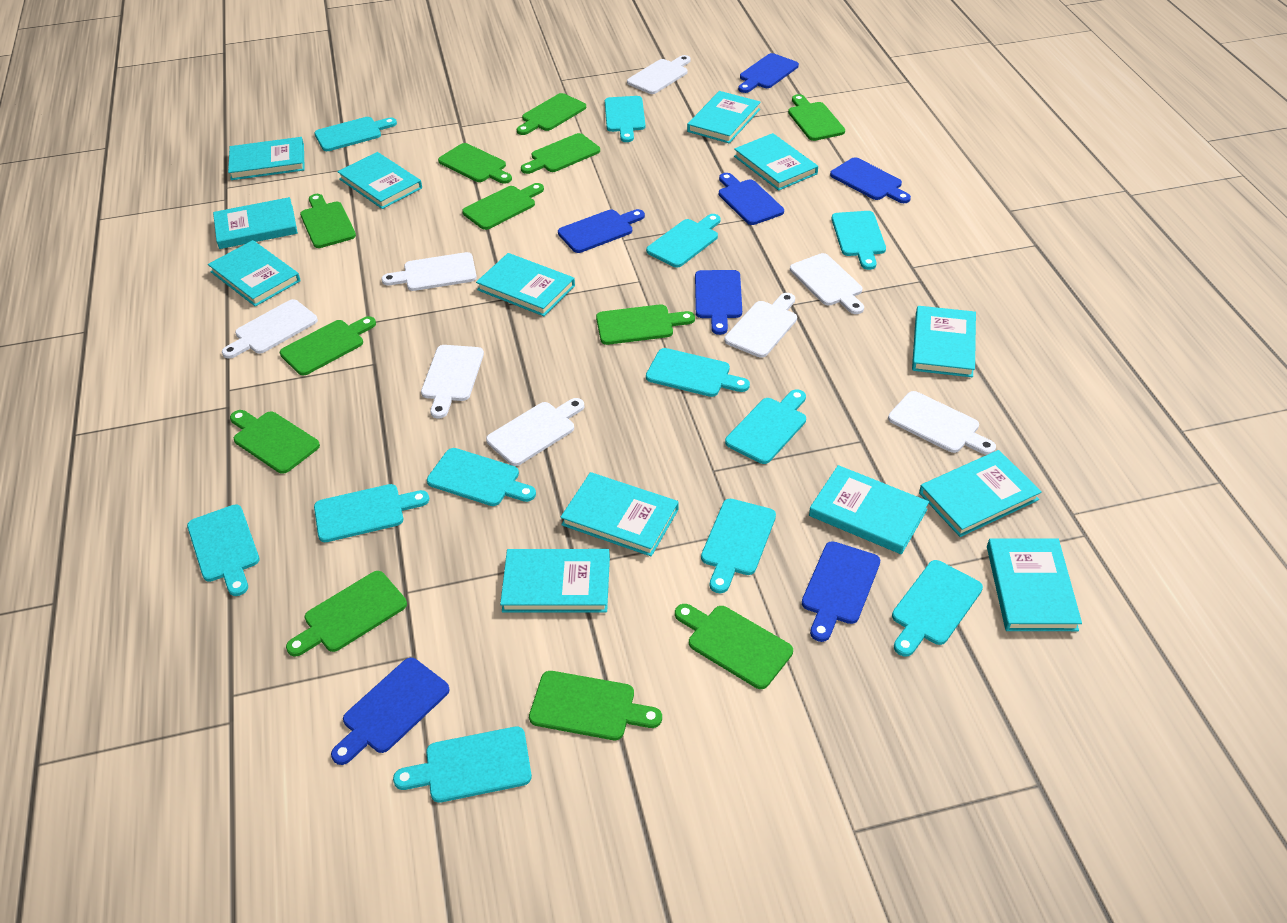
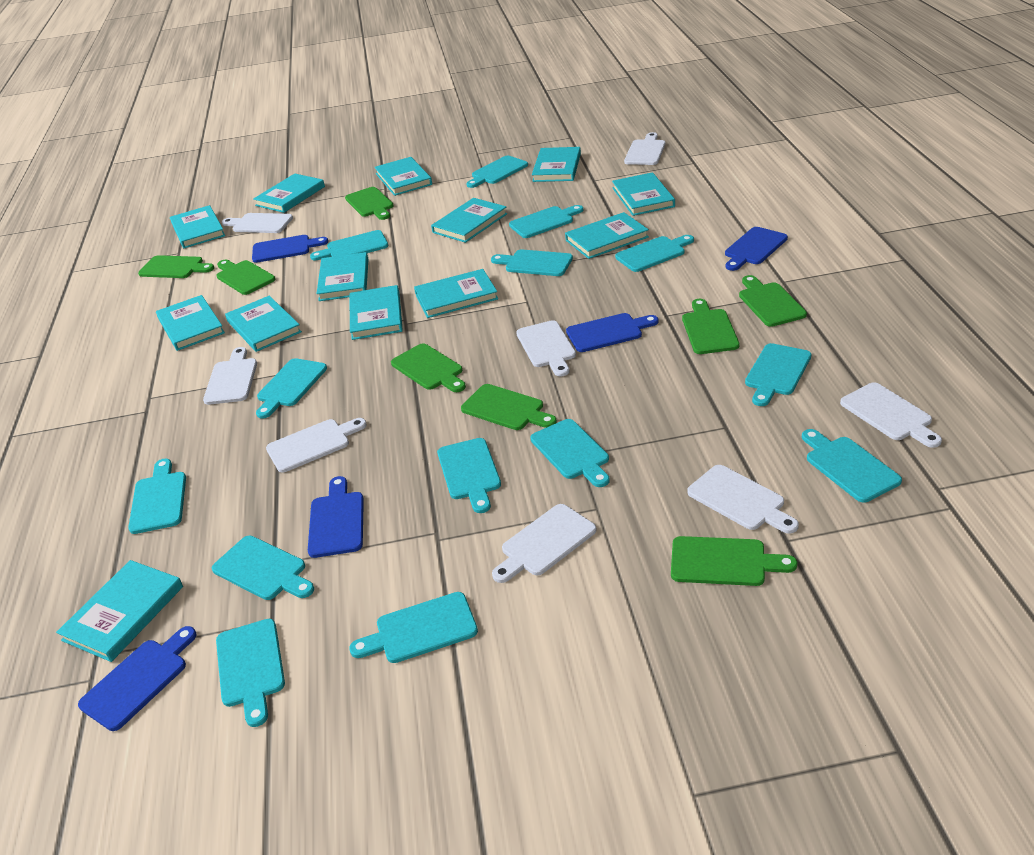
blue cutting board: [331,658,450,765] [558,209,645,253] [695,270,742,335] [719,173,784,225] [738,53,799,93] [802,541,880,642] [830,157,911,203] = 7 -> [78,626,197,731] [252,235,328,263] [308,476,364,558] [566,313,659,352] [725,227,788,271] = 5
green cutting board: [230,410,320,474] [280,316,376,375] [286,571,407,657] [300,194,356,248] [438,143,512,184] [462,183,544,230] [517,93,586,135] [521,133,600,174] [529,671,662,740] [596,304,695,345] [675,604,793,689] [788,94,845,141] = 12 -> [138,255,214,278] [216,260,275,295] [345,187,394,220] [391,343,466,392] [461,384,557,430] [671,536,797,586] [682,299,739,354] [739,275,807,327] = 8
turquoise cutting board: [187,504,259,596] [314,117,397,151] [314,484,429,542] [393,727,532,803] [427,448,536,506] [605,96,646,142] [646,214,721,267] [646,348,750,397] [701,499,776,593] [725,389,806,464] [832,211,886,270] [892,560,983,656] = 12 -> [128,459,186,534] [212,536,314,600] [216,619,285,727] [256,358,327,419] [310,230,388,261] [349,592,478,663] [437,438,501,513] [466,155,528,188] [491,250,573,276] [509,205,583,238] [530,419,610,487] [615,235,694,272] [745,343,811,406] [802,429,902,502] = 14

